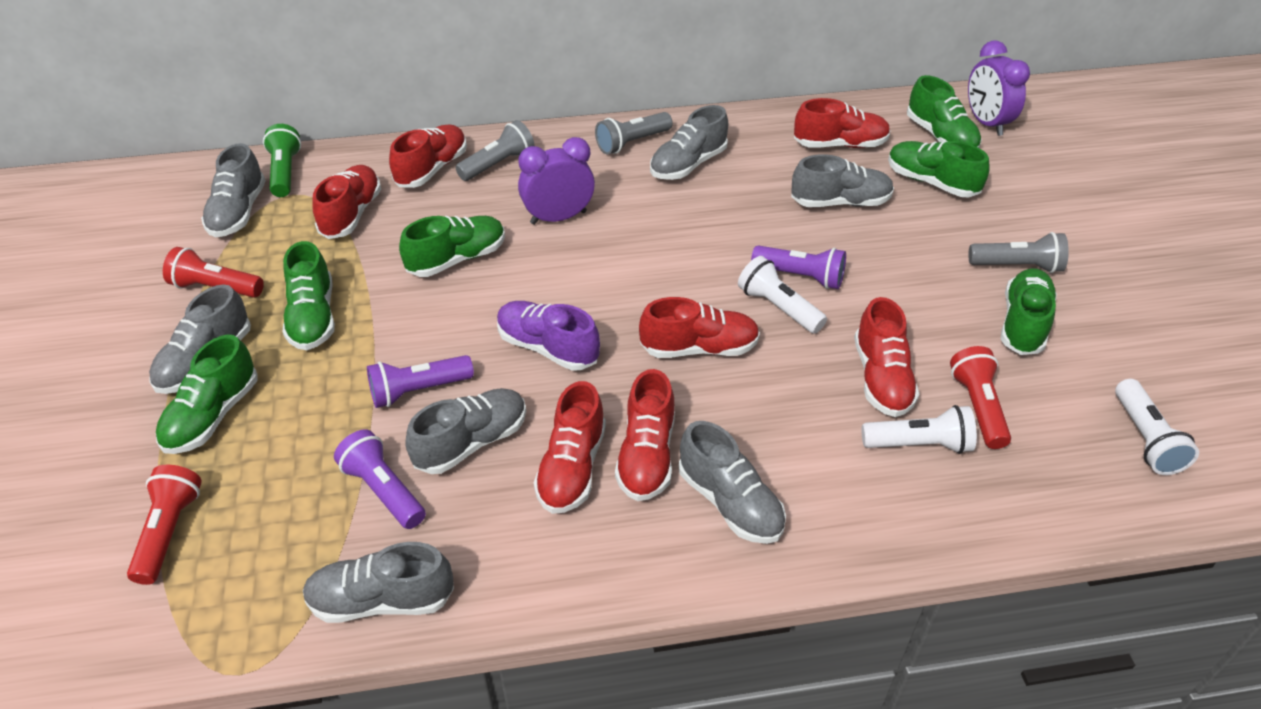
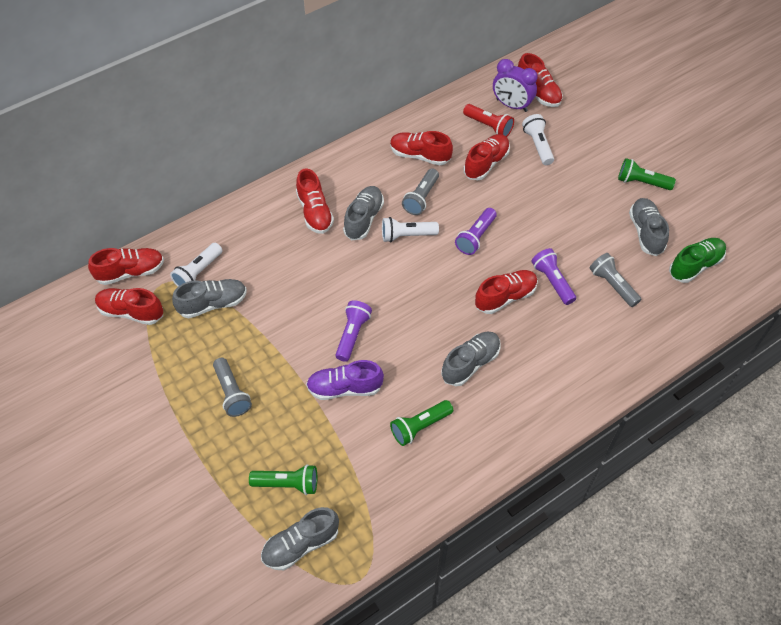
green flashlight: [263,124,301,197] = 1 -> [249,464,317,495] [390,400,453,446] [618,158,676,190] = 3
green shoe: [156,335,258,454] [283,241,335,350] [399,215,505,277] [888,141,990,197] [907,75,982,148] [1001,268,1057,355] = 6 -> [669,238,726,283] = 1
grey shoe: [149,284,251,394] [201,143,266,237] [303,542,454,623] [405,388,526,474] [650,105,728,180] [679,421,786,544] [791,154,894,207] = 7 -> [172,279,247,318] [261,507,339,570] [343,186,384,240] [441,332,500,386] [629,198,669,256] = 5
purple clock: [518,137,595,225] [968,41,1030,136] = 2 -> [493,59,537,112] = 1
red flashlight: [127,465,202,585] [163,247,264,298] [950,346,1011,449] = 3 -> [463,104,514,137] = 1

